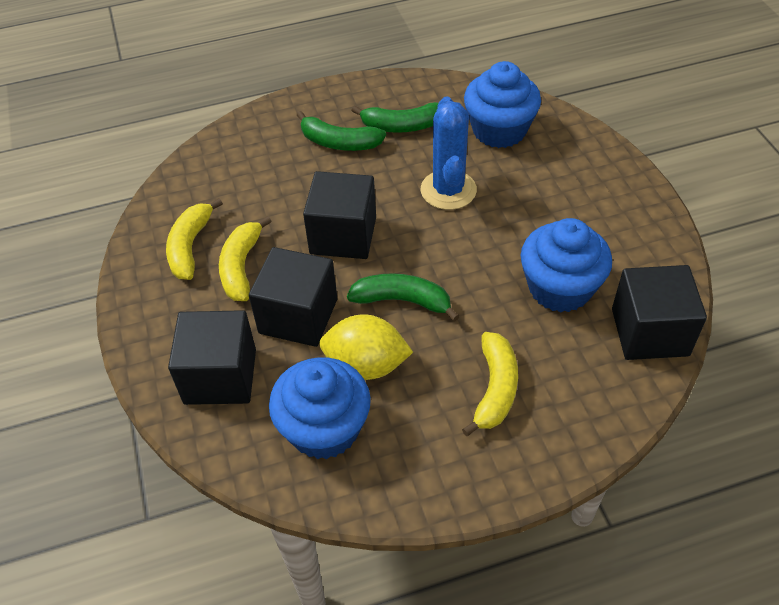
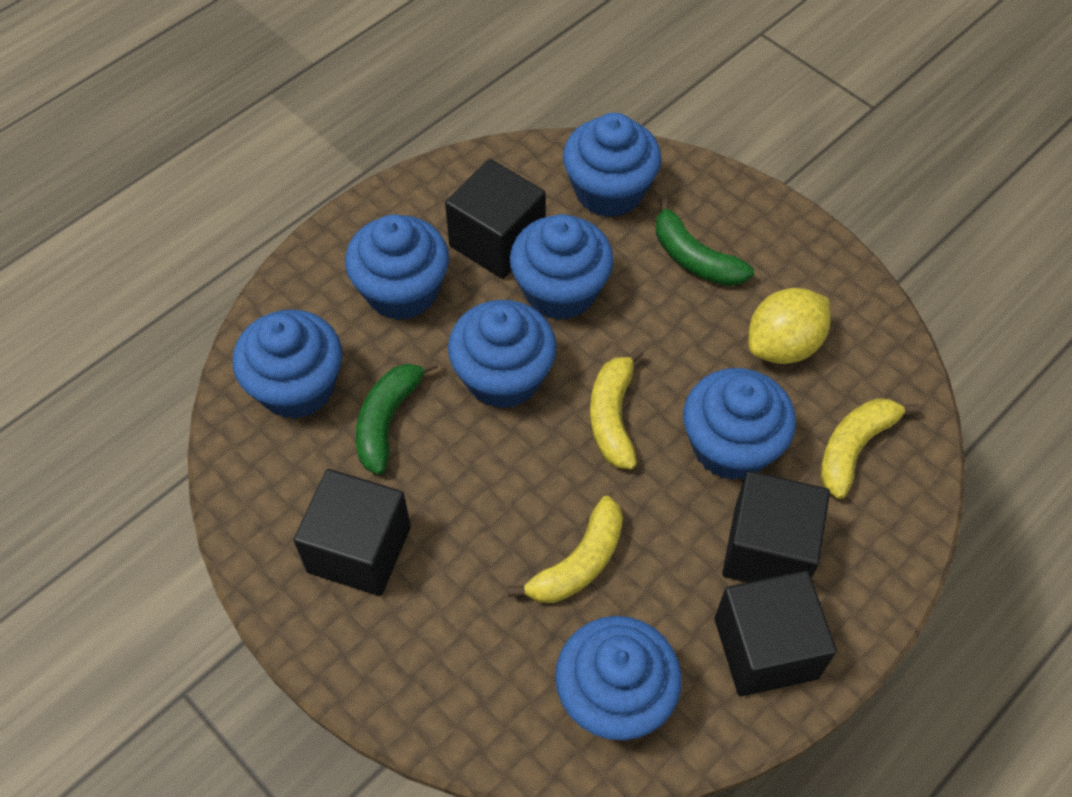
blue cactus: [421,96,477,210] = 1 -> none = 0
blue cupcake: [269,357,371,459] [464,61,541,148] [521,218,612,312] = 3 -> [233,309,342,419] [345,214,449,320] [448,300,557,409] [510,214,614,320] [555,616,682,740] [563,113,661,217] [683,368,796,480] = 7
green banana: [297,111,386,151] [347,273,460,322] [351,102,438,133] = 3 -> [356,359,438,475] [656,198,754,286] = 2

